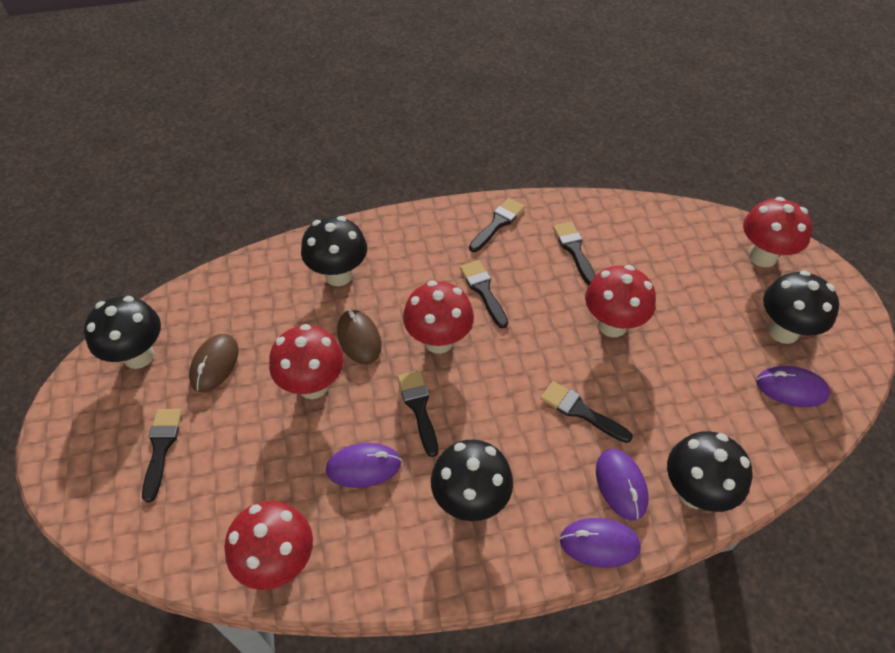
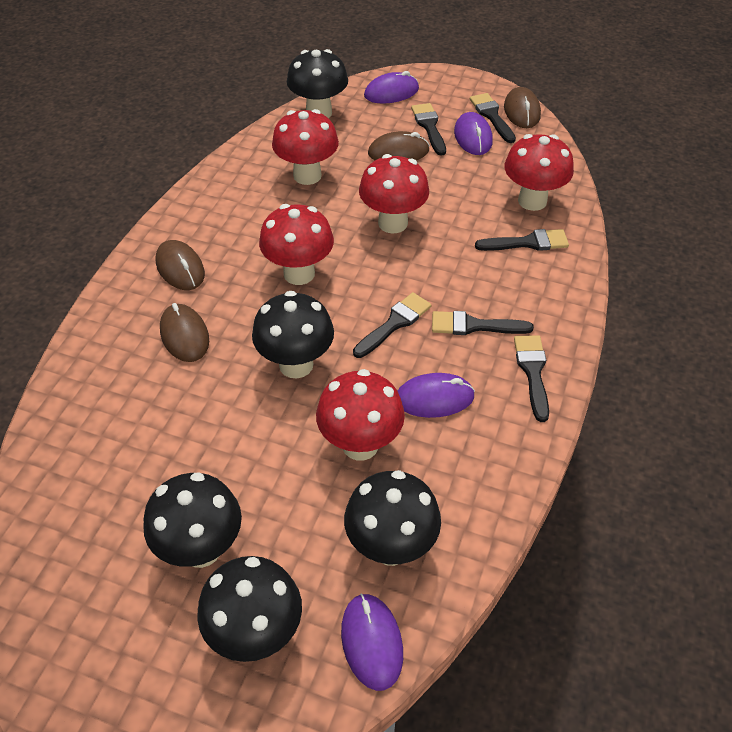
brown mouse: [189,334,238,393] [337,310,382,364] = 2 -> [156,240,205,290] [160,303,209,362] [368,131,430,160] [504,87,541,128] = 4

